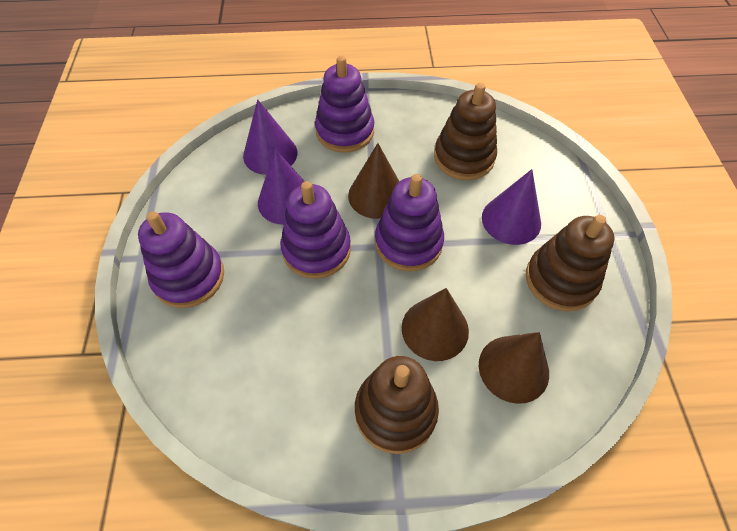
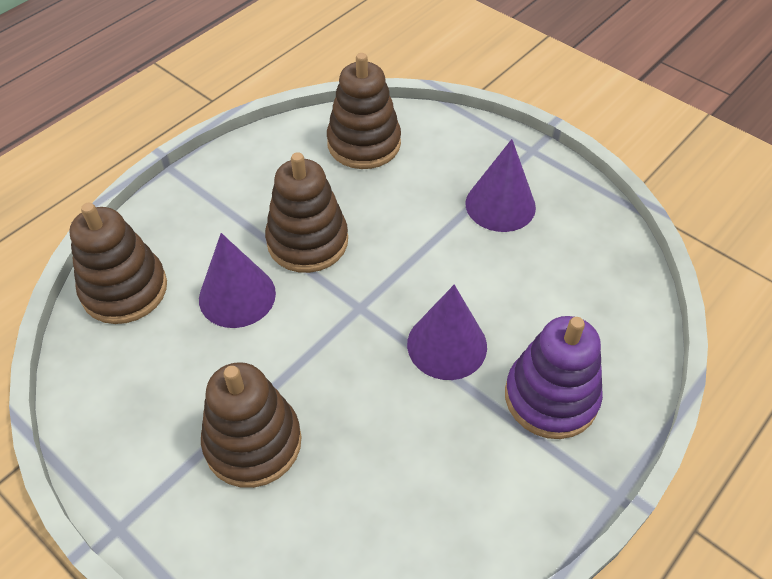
brown cone: [348,143,399,219] [402,288,469,361] [479,332,549,404] = 3 -> none = 0
brown stacking toy: [355,356,439,454] [434,83,497,180] [526,215,614,311] = 3 -> [69,203,167,324] [201,362,302,488] [265,152,348,273] [327,53,401,169] = 4
purple stacking toy: [138,211,224,308] [281,181,351,279] [315,56,374,153] [375,174,444,271] = 4 -> [505,316,603,439] = 1

